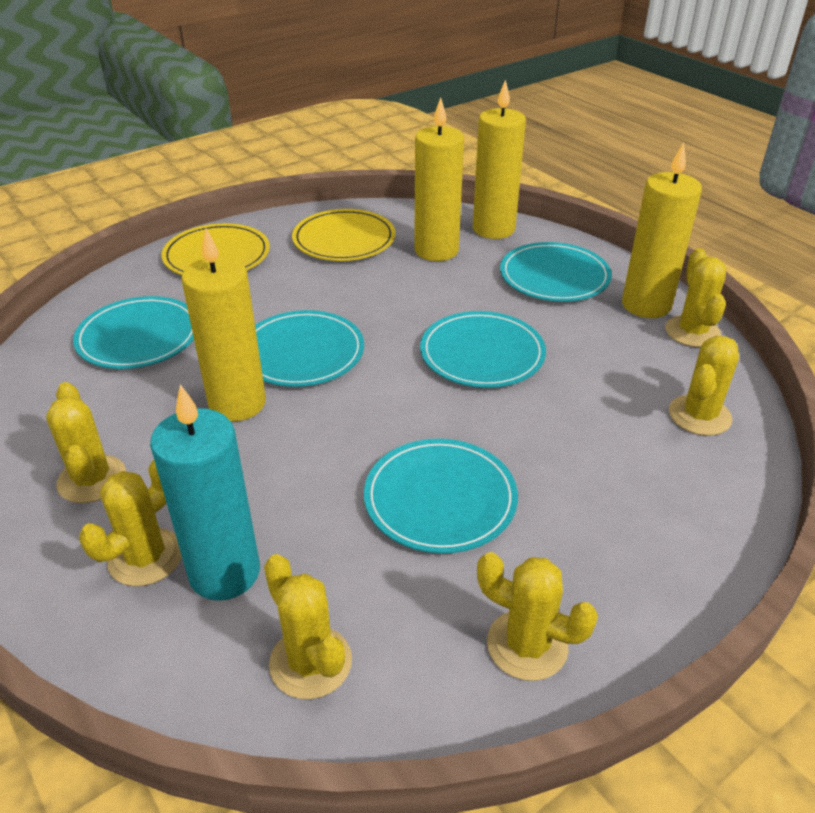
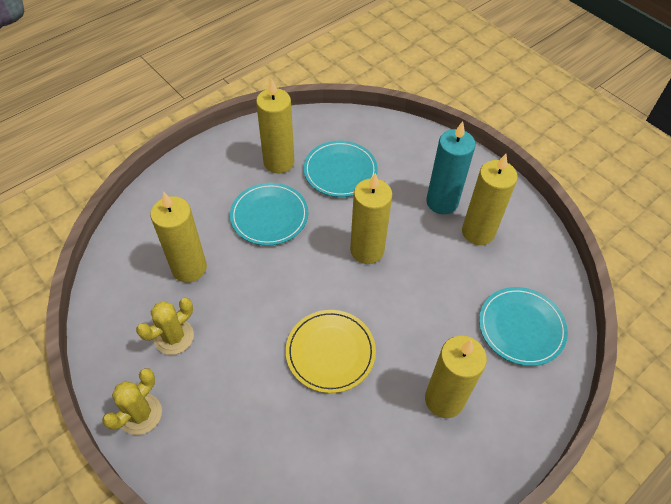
turquoise plate: [73,296,194,369] [255,310,364,387] [364,439,518,553] [420,311,546,388] [500,242,612,302] = 5 -> [230,183,308,246] [303,141,378,197] [479,287,568,366] = 3
yellow cactus: [46,382,126,503] [79,460,182,586] [264,554,352,699] [477,552,598,681] [665,248,726,347] [669,336,739,436] = 6 -> [102,368,162,435] [136,298,194,355] = 2
yellow candle: [181,228,266,422] [414,97,464,261] [473,80,526,239] [622,143,702,318] = 4 -> [150,192,207,283] [256,78,294,173] [350,173,392,264] [425,336,487,418] [462,154,518,245] = 5
yellow plate: [162,223,270,275] [292,209,396,261] = 2 -> [286,310,376,393] = 1

